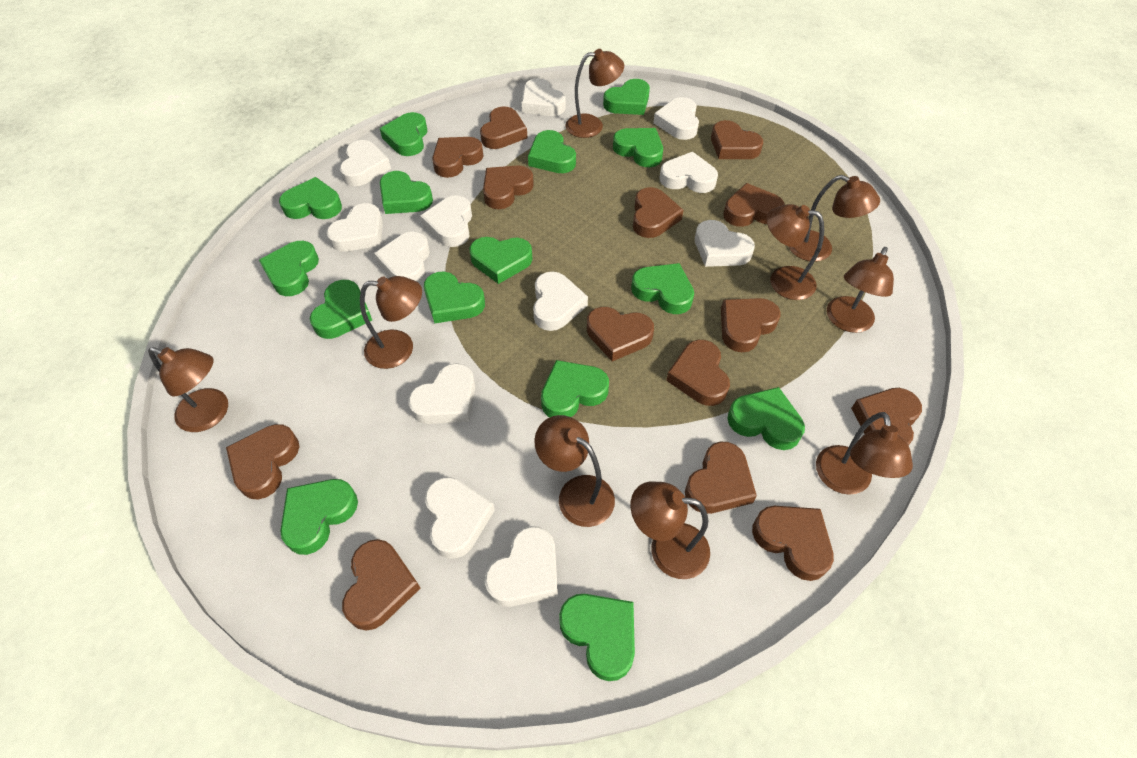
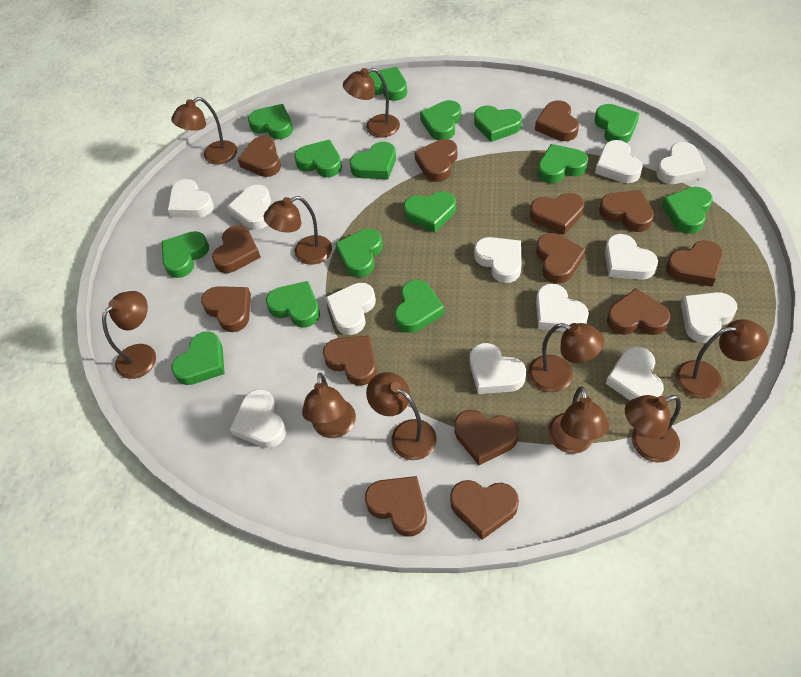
brown lamp: [148,347,228,432] [360,276,422,369] [535,415,615,527] [565,49,624,138] [631,482,710,579] [766,204,824,300] [788,175,880,262] [816,412,913,495] [827,247,894,333] = 9 -> [102,291,156,379] [171,97,237,165] [264,196,332,265] [302,373,356,438] [343,68,400,138] [366,372,437,460] [528,323,604,392] [548,387,609,454] [625,395,681,462] [676,319,768,399] = 10

